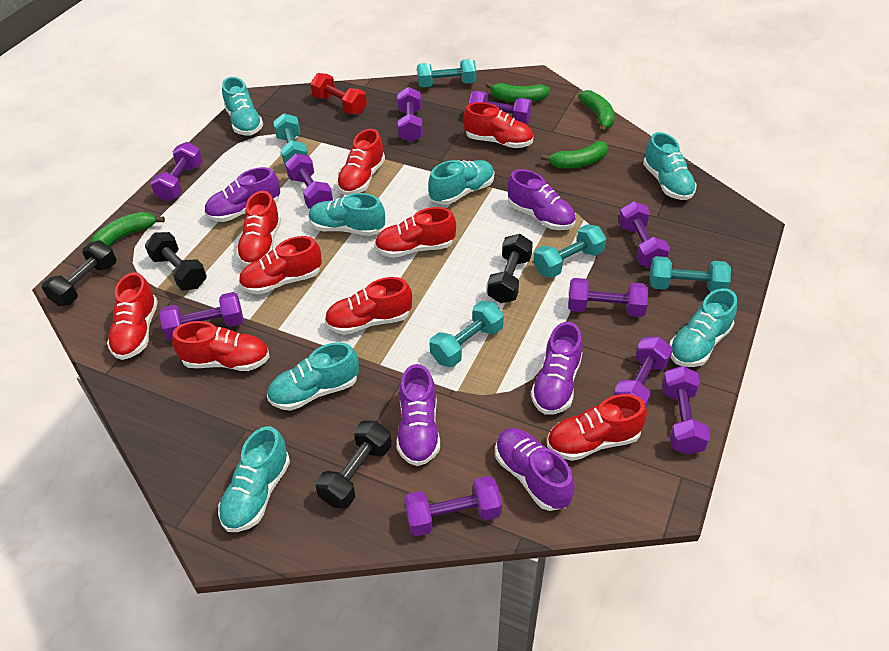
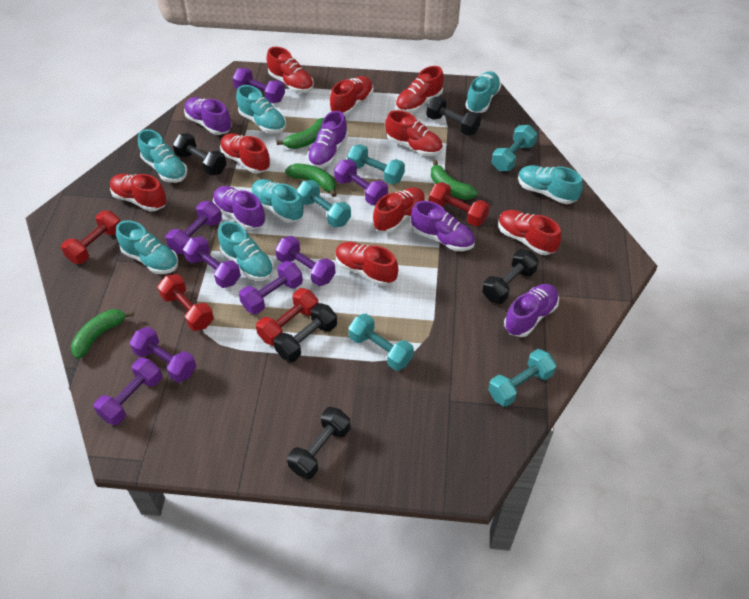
black dumbbell: [42,240,116,306] [145,232,207,290] [316,420,392,509] [487,234,533,303] = 4 -> [172,133,227,175] [274,303,337,362] [287,407,350,479] [426,96,481,135] [482,249,539,304] = 5
purple dumbbell: [150,142,203,201] [159,292,243,340] [285,154,333,209] [397,87,423,142] [404,476,502,536] [469,91,532,124] [568,278,649,317] [614,337,673,408] [618,201,670,268] [662,366,710,455] = 10 -> [94,358,162,425] [130,327,196,383] [166,201,222,254] [183,236,241,288] [232,68,285,103] [239,261,303,314] [275,236,335,286] [334,159,388,205] = 8
red dumbbell: [310,73,367,114] = 1 -> [61,211,121,264] [157,274,214,331] [256,288,318,346] [429,182,490,227] = 4

